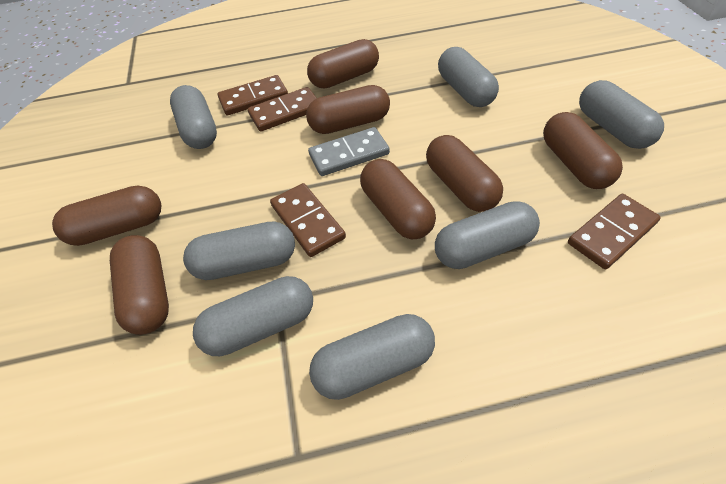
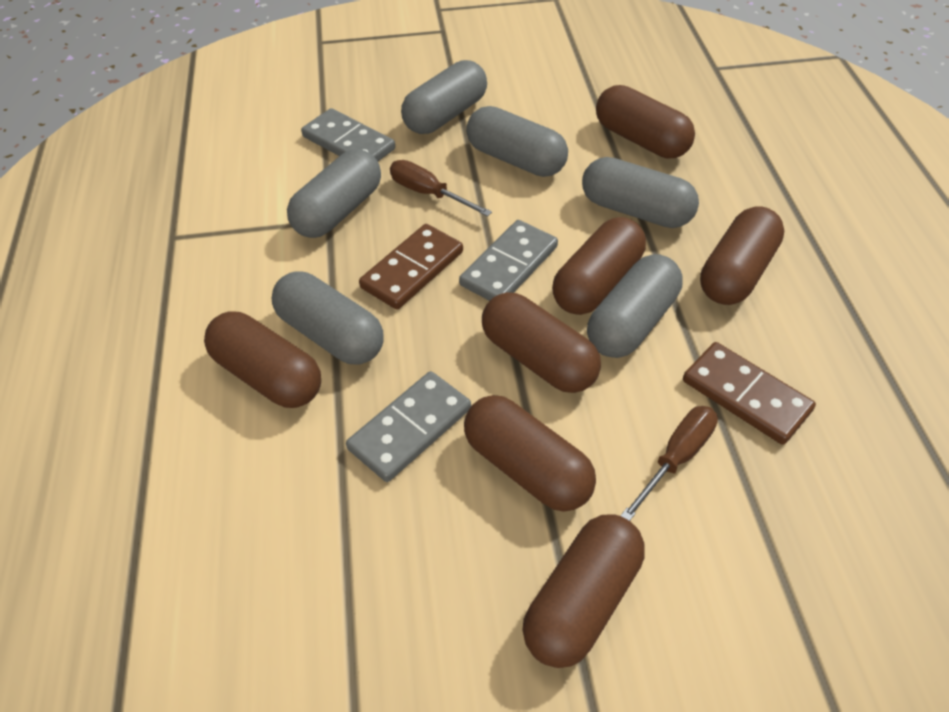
brown domino: [217,75,288,115] [248,87,317,131] [270,183,346,257] [568,194,661,269] = 4 -> [359,224,463,309] [683,342,816,445] = 2
brown screwdriver: none = 0 -> [390,160,492,217] [620,406,718,521] = 2
grey capsule: [170,85,217,149] [183,221,295,280] [193,276,313,356] [309,314,435,400] [435,201,540,269] [438,47,499,107] [579,80,664,149] = 7 -> [272,271,384,364] [287,149,381,238] [401,60,487,134] [466,106,568,177] [582,157,699,228] [587,254,683,358] = 6
grey domino: [308,127,390,176] = 1 -> [301,108,395,161] [346,371,471,482] [459,220,558,301] = 3

